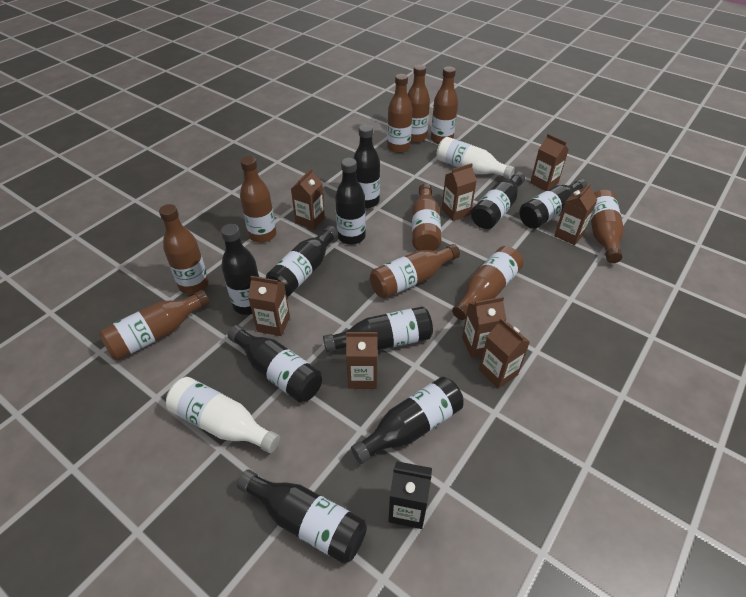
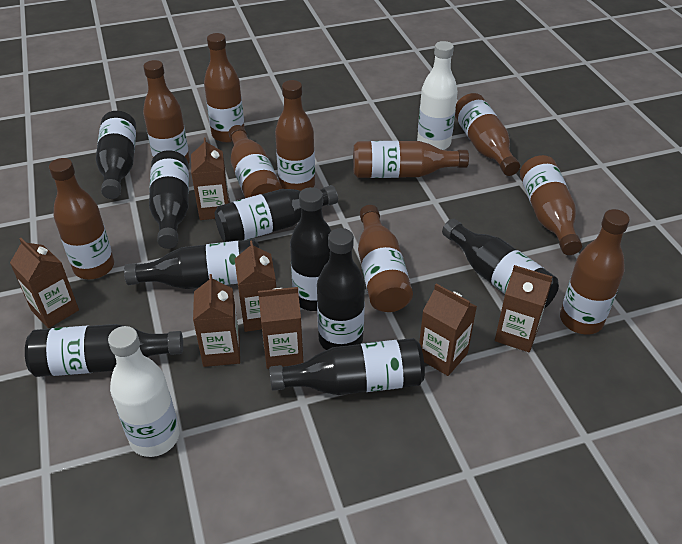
black bottle: [221,224,259,315] [228,325,322,402] [237,469,367,564] [266,226,338,297] [323,306,433,352] [335,158,366,245] [351,377,464,464] [353,124,380,208] [471,172,525,229] [519,179,588,229] = 10 -> [25,324,183,377] [96,111,136,199] [124,239,259,289] [149,150,189,249] [215,185,338,242] [269,338,425,395] [290,187,331,311] [317,228,365,350] [442,219,559,309] = 9
black carton: [388,461,432,529] = 1 -> none = 0
brown carton: [248,276,290,336] [291,168,325,230] [346,332,378,389] [441,163,477,221] [462,297,506,358] [479,318,530,389] [530,134,569,191] [554,184,598,245] = 8 -> [10,238,79,328] [191,137,229,220] [193,274,240,367] [235,241,276,332] [258,287,304,369] [419,284,477,376] [495,265,553,352] = 7

